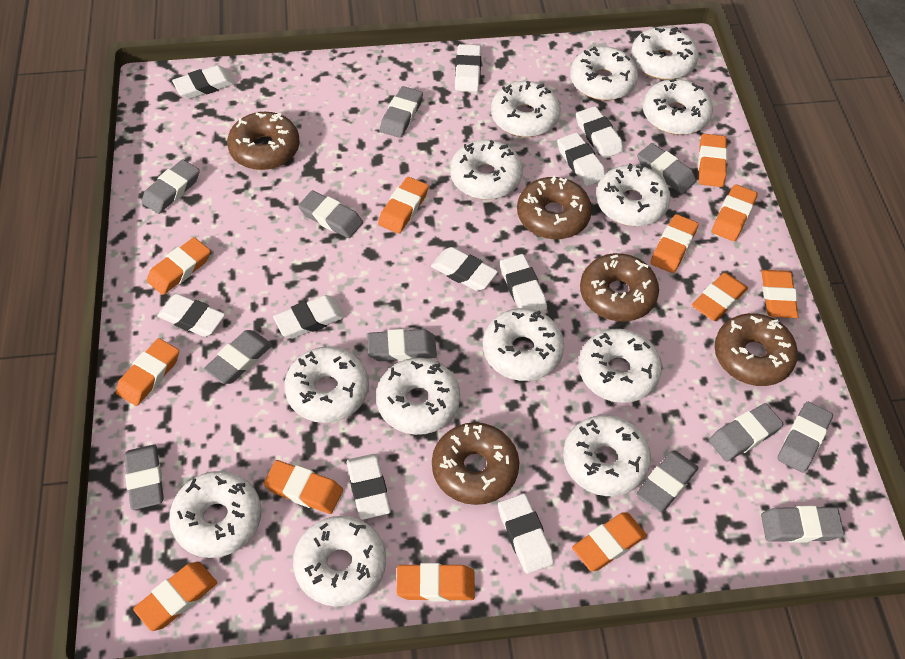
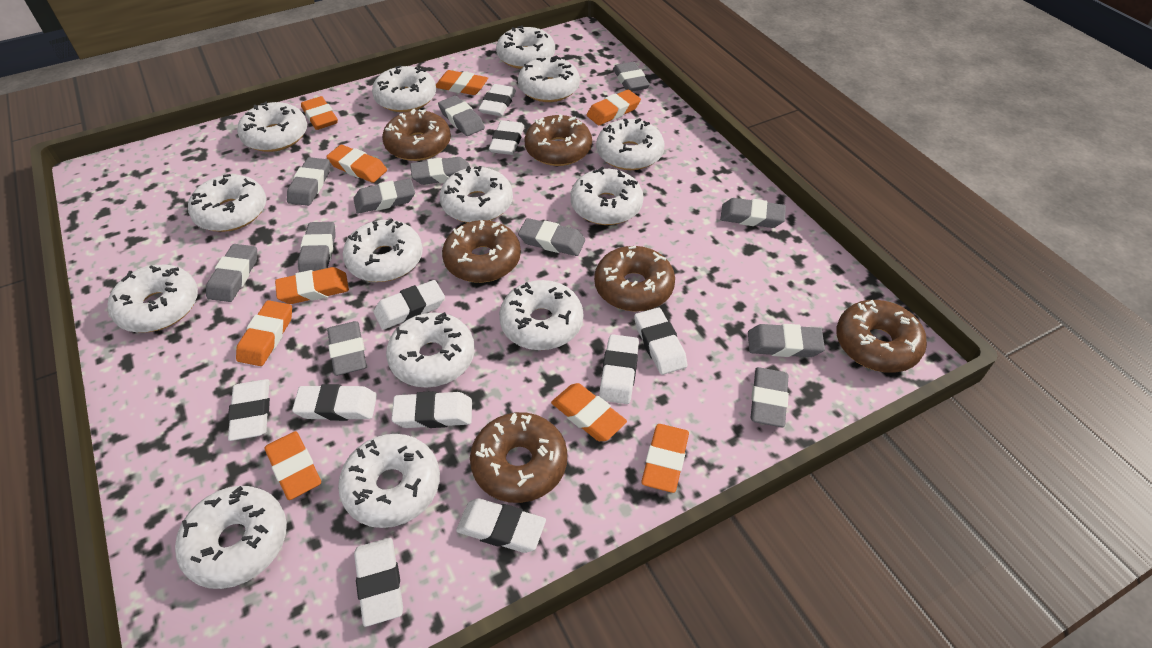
brown donut: [227,112,300,170] [432,422,519,505] [517,176,592,239] [580,253,659,322] [714,313,798,386] = 5 -> [382,109,451,161] [442,220,521,283] [470,412,567,503] [525,114,592,166] [594,246,675,311] [836,300,927,372] = 6
grey eraser: [124,445,164,510] [142,159,200,214] [204,330,272,384] [298,190,363,238] [367,329,437,361] [380,86,423,138] [636,450,699,512] [637,143,696,194] [709,403,784,462] [761,506,844,543] [777,402,833,473] = 11 -> [206,244,257,302] [287,157,330,206] [298,222,336,272] [327,321,367,376] [354,178,415,214] [410,157,470,185] [438,95,485,136] [518,218,585,256] [613,62,650,92] [720,198,786,228] [748,324,825,357] [750,367,789,427] = 12
orange eraser: [116,338,179,406] [133,562,217,631] [147,237,210,295] [264,460,343,514] [378,177,429,233] [397,563,475,602] [572,512,647,571] [650,214,699,273] [692,272,748,321] [698,134,728,187] [712,184,758,241] [761,270,799,318] = 12 -> [236,300,292,366] [265,431,321,500] [275,267,349,304] [301,96,338,130] [326,145,387,183] [436,70,488,95] [551,383,627,441] [587,90,641,125] [641,424,689,493] = 9
white donut: [169,471,261,558] [284,347,369,423] [293,516,386,607] [376,358,460,435] [450,139,523,200] [483,308,564,381] [491,81,561,137] [563,415,651,496] [570,46,638,100] [579,328,662,403] [596,164,671,226] [631,27,699,80] [643,79,713,135] = 13 -> [108,265,198,333] [175,486,287,589] [188,174,266,232] [237,102,307,152] [338,434,440,528] [343,218,423,282] [372,65,436,112] [386,312,475,388] [440,166,513,223] [496,25,555,69] [499,280,583,350] [518,55,580,102] [571,167,644,225] [596,118,665,170] = 14

